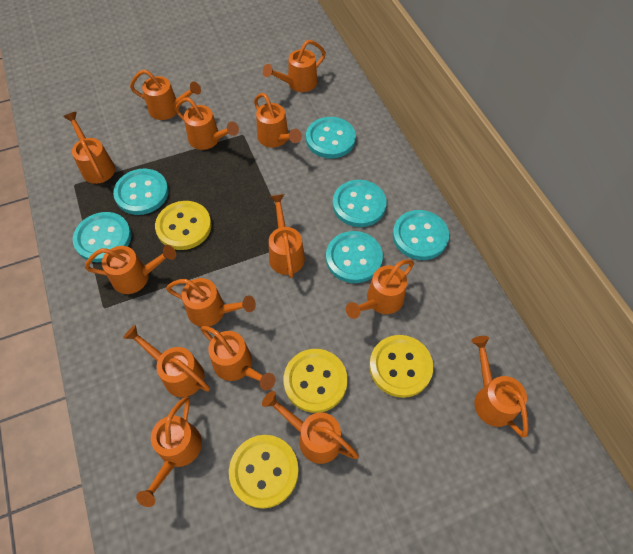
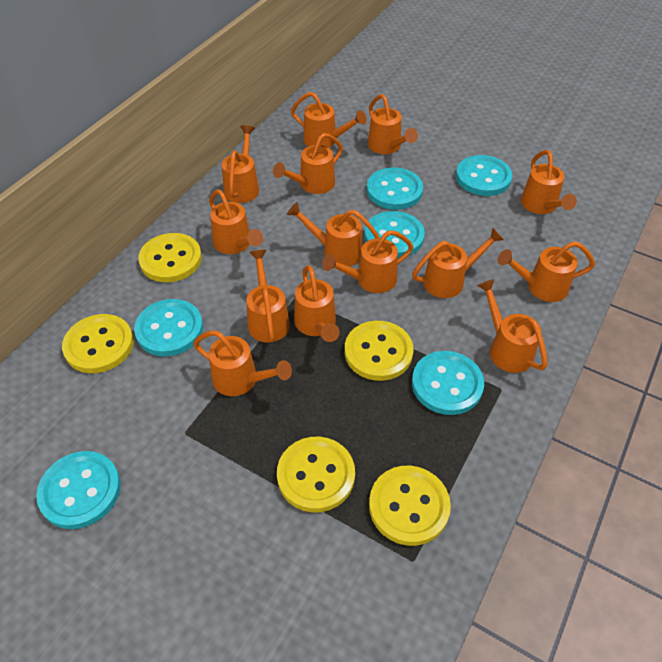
yellow button: [155,201,212,250] [229,435,299,509] [283,349,348,413] [369,335,433,398] = 4 -> [62,314,134,373] [138,233,202,282] [277,437,355,513] [345,321,413,381] [369,466,451,546] = 5

